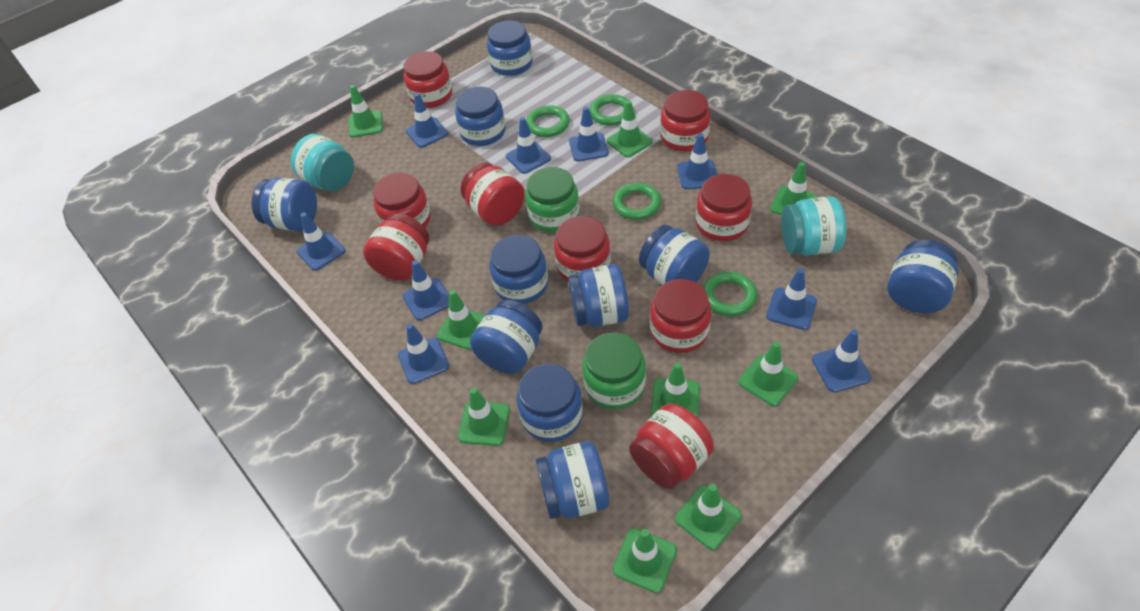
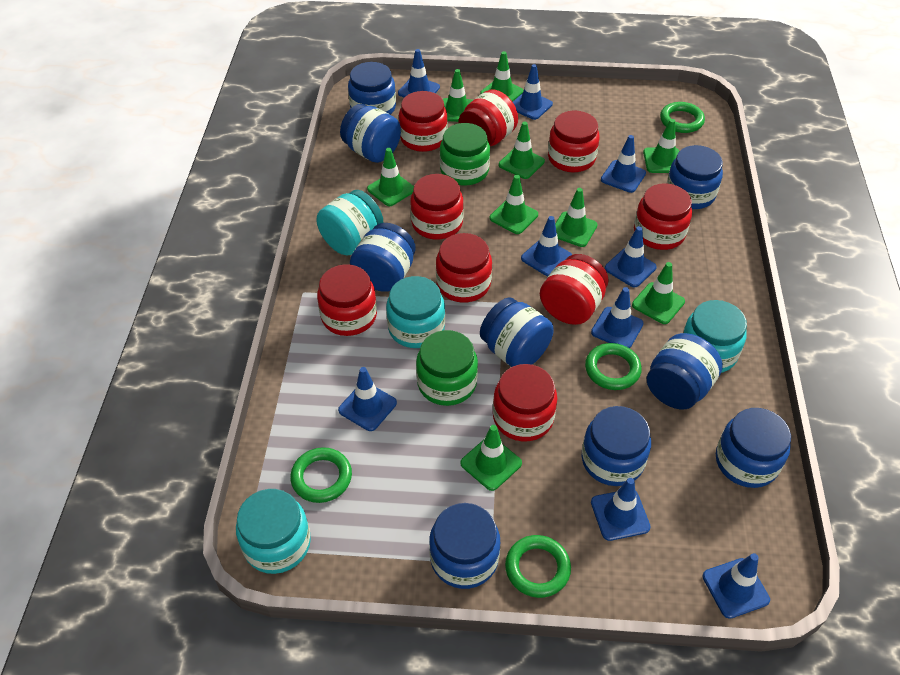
blue jar: [252,177,317,231] [455,87,506,146] [470,300,543,374] [487,20,533,76] [489,235,548,304] [517,364,583,442] [536,441,609,519] [568,264,629,327] [639,225,710,285] [887,239,958,313] = 10 -> [340,104,401,163] [348,62,396,115] [350,223,416,292] [429,503,500,589] [480,297,554,367] [582,406,651,486] [647,333,723,410] [667,145,723,209] [716,408,791,488] = 9
turquoise jar: [291,134,354,191] [781,196,846,256] = 2 -> [236,489,311,574] [317,190,383,256] [386,276,445,348] [683,300,747,373] = 4

